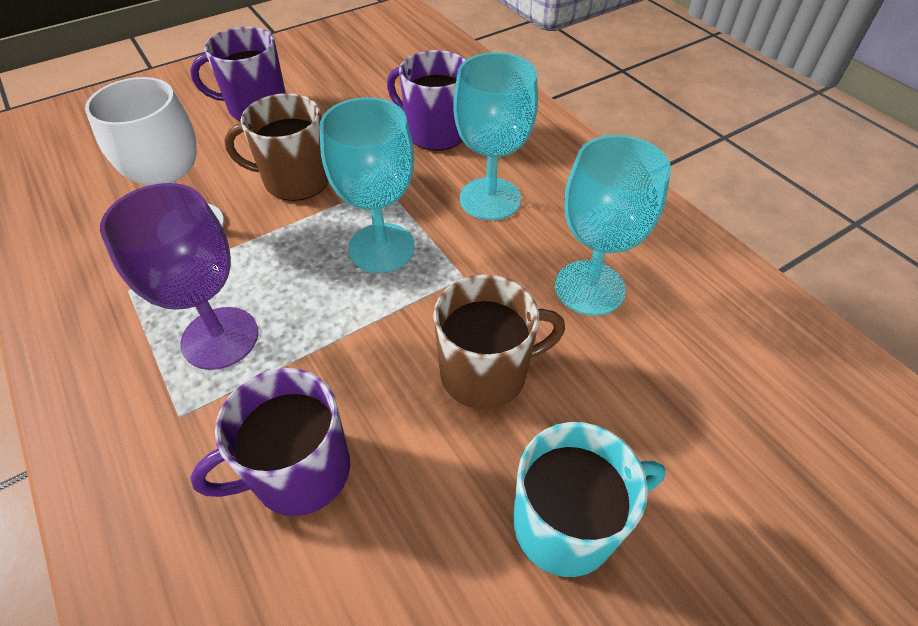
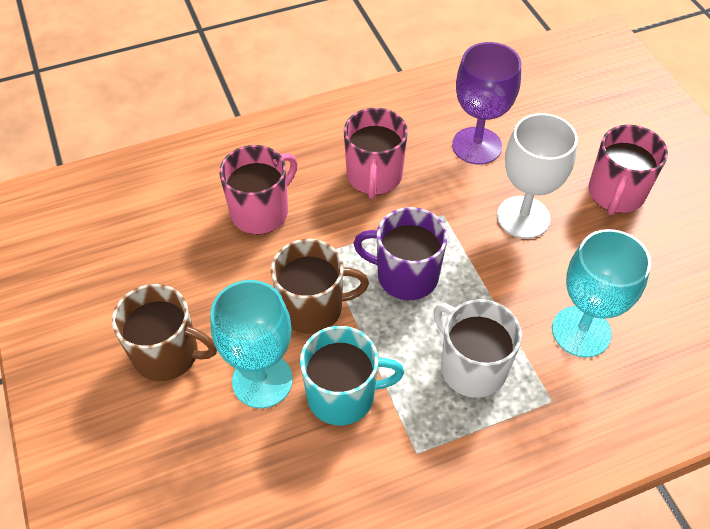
pink mug: none = 0 -> [219,145,298,235] [344,108,408,199] [588,125,668,215] = 3
purple mug: [190,27,286,121] [190,368,350,516] [387,50,466,151] = 3 -> [353,207,448,300] = 1
turquoise goblet: [320,97,415,273] [454,52,538,220] [555,135,671,316] = 3 -> [210,280,293,409] [552,229,651,358] = 2
white mug: none = 0 -> [433,299,522,398] = 1

